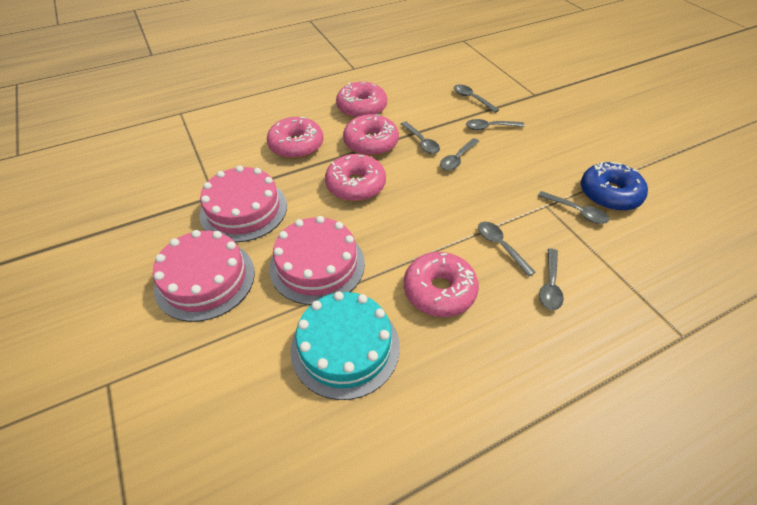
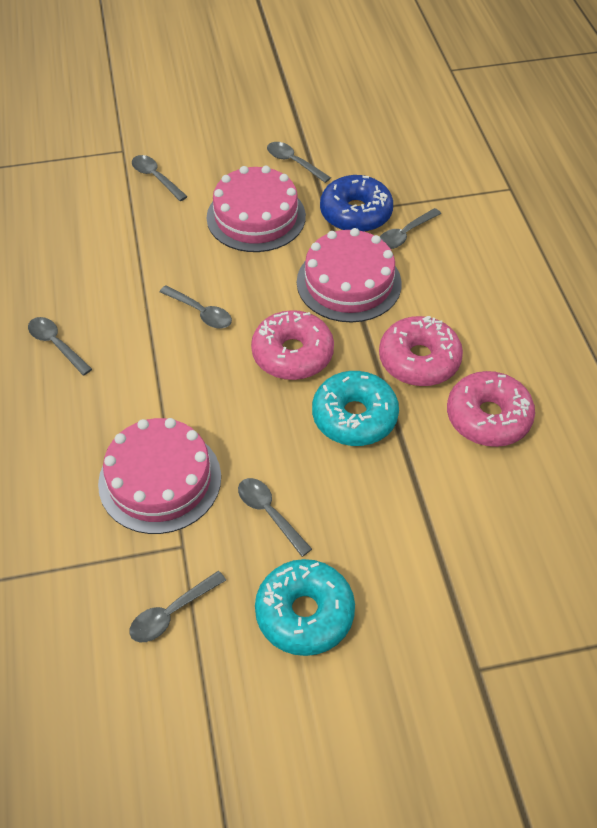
pink donut: [267,117,323,159] [325,154,386,201] [336,82,387,118] [343,114,399,156] [404,252,479,317] = 5 -> [251,310,334,380] [379,316,463,386] [447,371,535,447] = 3
turquoise cake: [290,291,400,400] = 1 -> none = 0
turquoise donut: none = 0 -> [255,559,355,656] [312,371,399,446] = 2

